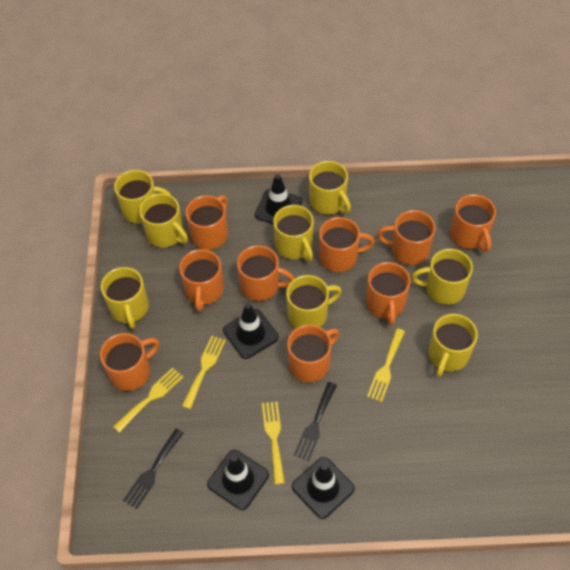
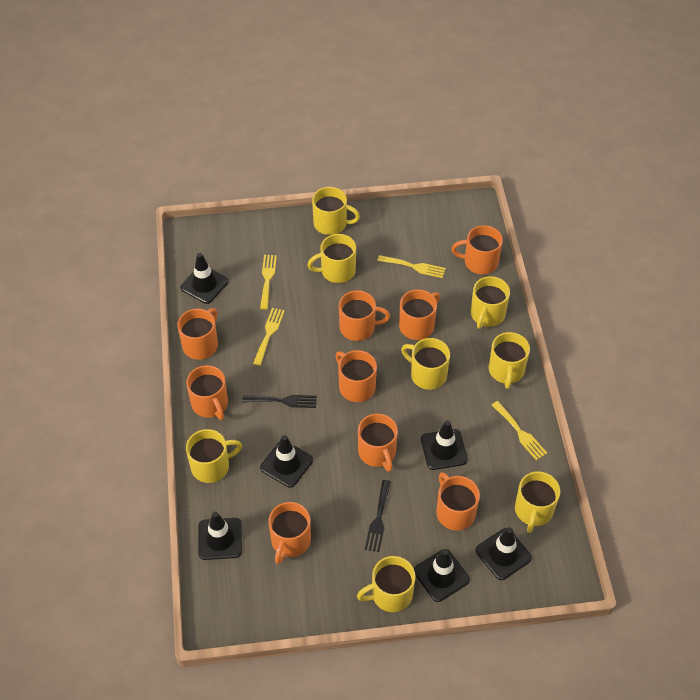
black traffic cone: [207,450,269,510] [223,303,279,359] [255,174,303,224] [292,457,355,519] = 4 -> [180,253,229,304] [198,512,242,560] [260,435,313,488] [414,549,470,602] [421,420,468,470] [476,527,532,580] = 6

